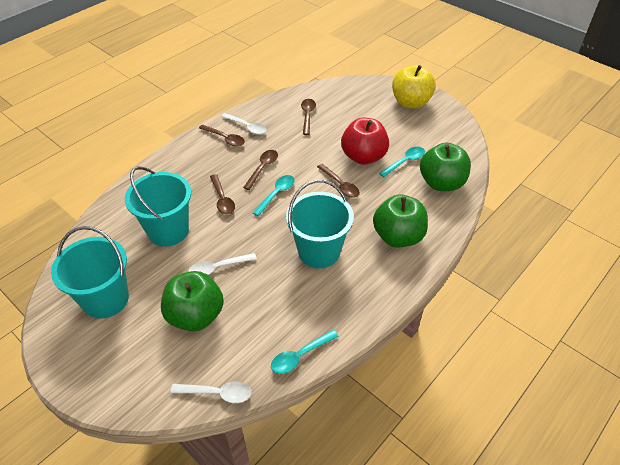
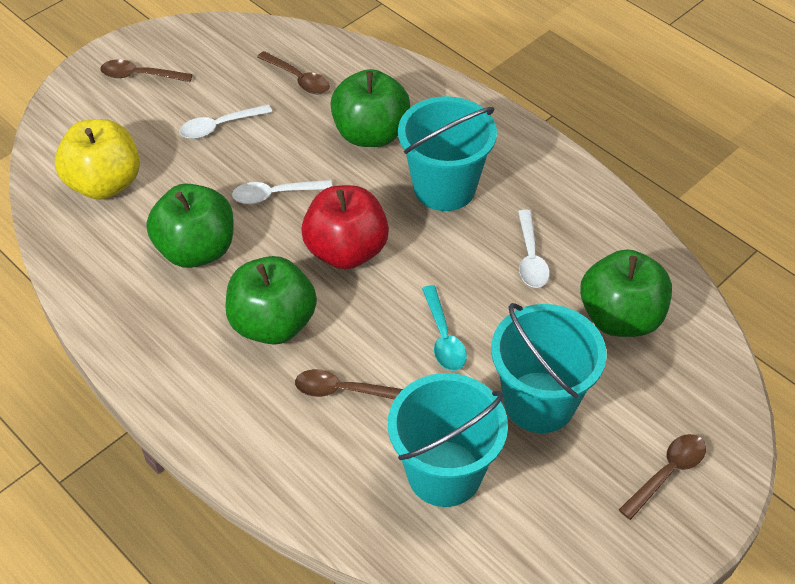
brown spoon: [199,125,245,147] [210,174,235,214] [243,150,278,190] [301,99,316,135] [317,164,360,198] = 5 -> [100,60,193,82] [257,51,330,94] [295,369,403,400] [619,434,706,520] = 4
green apple: [161,271,224,331] [373,194,428,248] [420,143,471,191] = 3 -> [146,184,234,268] [225,256,317,345] [330,69,410,147] [580,249,672,337] = 4
turquoise spoon: [253,175,294,216] [271,330,339,374] [379,147,425,177] = 3 -> [422,285,467,371] = 1

